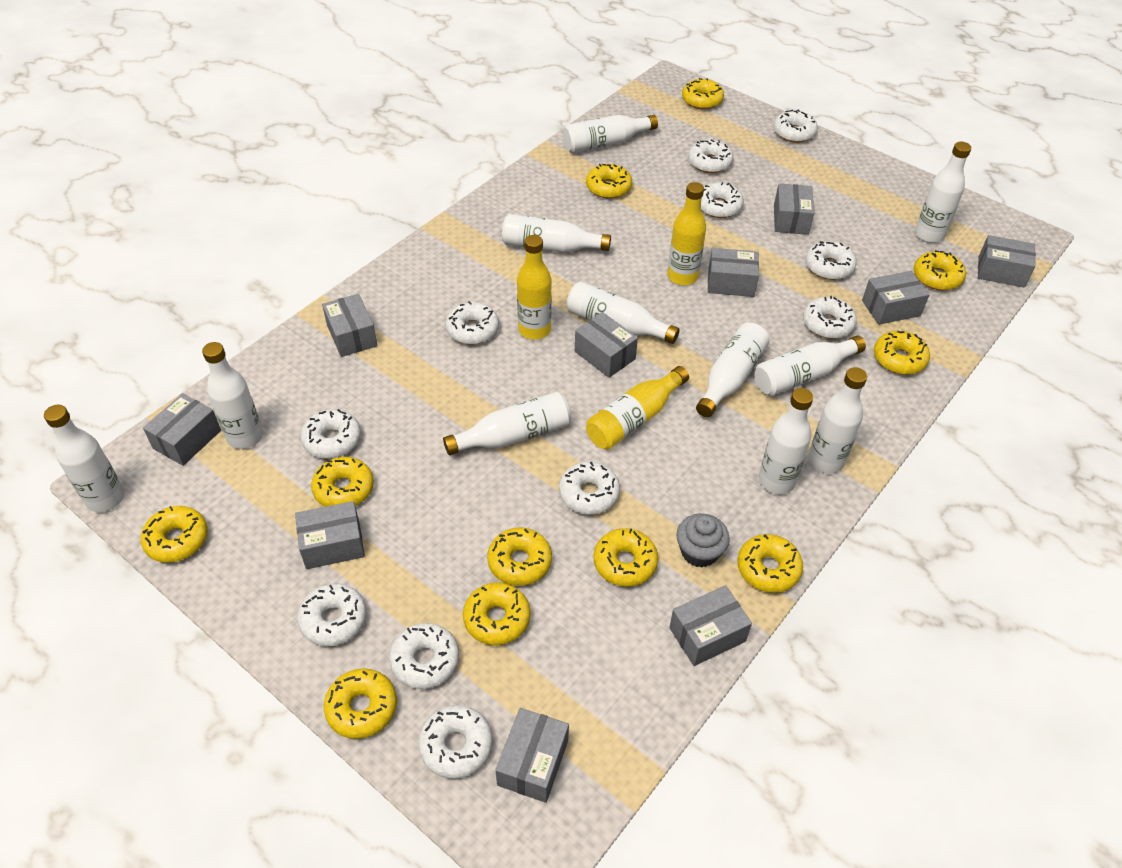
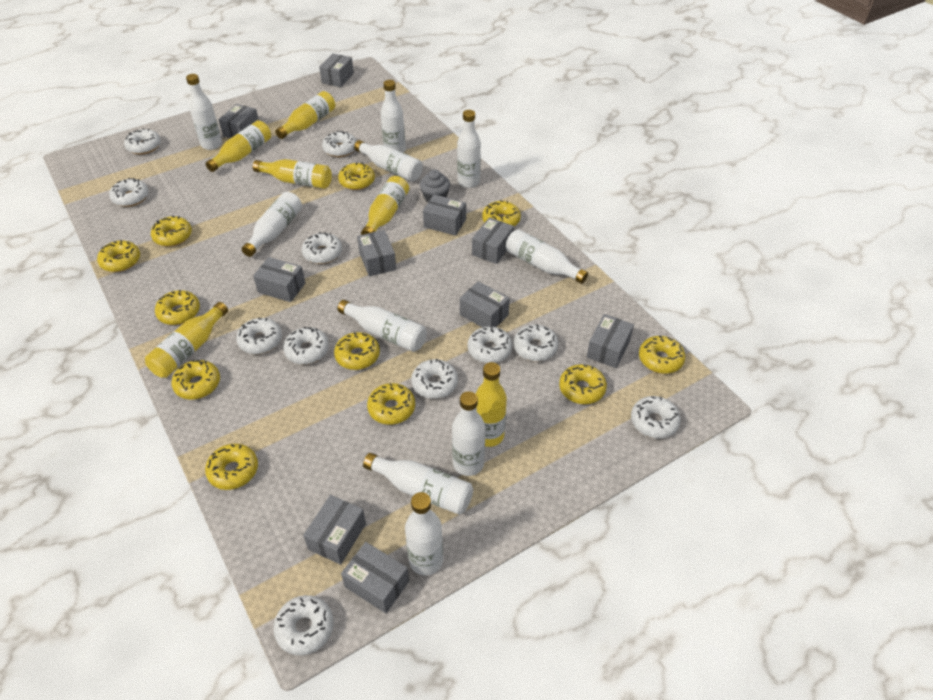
white bottle: [44,405,124,512] [202,342,263,449] [443,392,571,455] [502,214,611,253] [563,115,658,153] [566,282,680,344] [696,322,770,417] [755,336,866,396] [759,388,813,494] [808,367,867,474] [915,142,971,243] = 11 -> [186,74,222,150] [242,192,302,257] [337,300,427,352] [354,140,423,182] [363,453,473,515] [381,80,406,153] [405,492,443,576] [452,391,485,476] [457,110,481,188] [506,229,588,284] = 10
yellow bottle: [517,235,552,340] [586,366,689,450] [667,182,706,285] = 3 -> [145,302,228,378] [205,120,271,172] [253,159,332,189] [275,91,335,139] [361,176,409,235] [476,362,507,447] = 6

